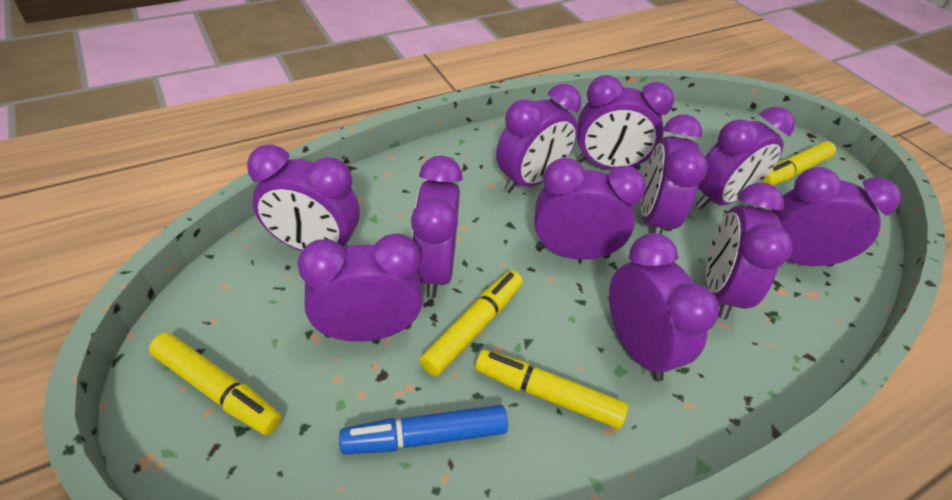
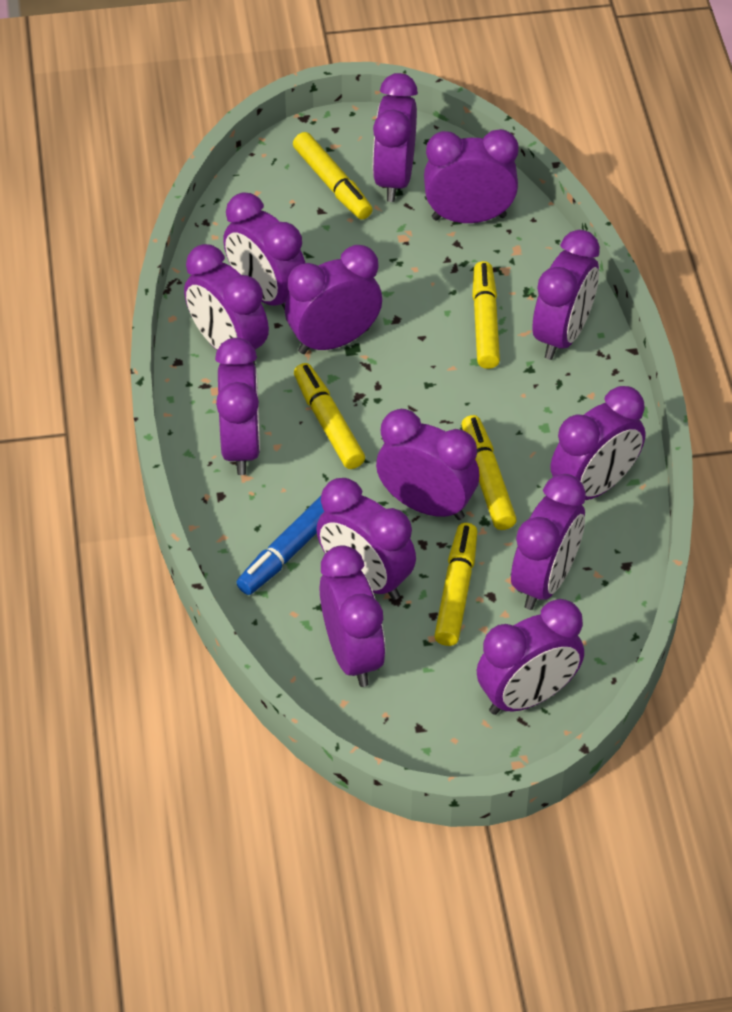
purple clock: [247,144,360,251] [297,233,423,342] [411,156,463,298] [496,84,581,193] [534,158,646,260] [577,75,674,170] [609,233,720,381] [641,114,708,234] [696,107,795,209] [706,182,793,320] [771,167,901,266] = 11 -> [184,244,269,365] [215,338,260,475] [223,192,305,310] [285,245,382,354] [316,478,416,600] [320,545,386,687] [373,73,418,202] [376,409,479,520] [424,129,519,223] [476,599,584,715] [511,474,586,610] [533,230,600,360] [550,386,645,500] = 13
yellow marker: [149,332,282,435] [420,271,523,377] [475,350,628,429] [761,141,836,185] = 4 -> [293,132,373,220] [294,363,365,469] [434,523,477,646] [461,415,517,530] [472,261,500,369] = 5

